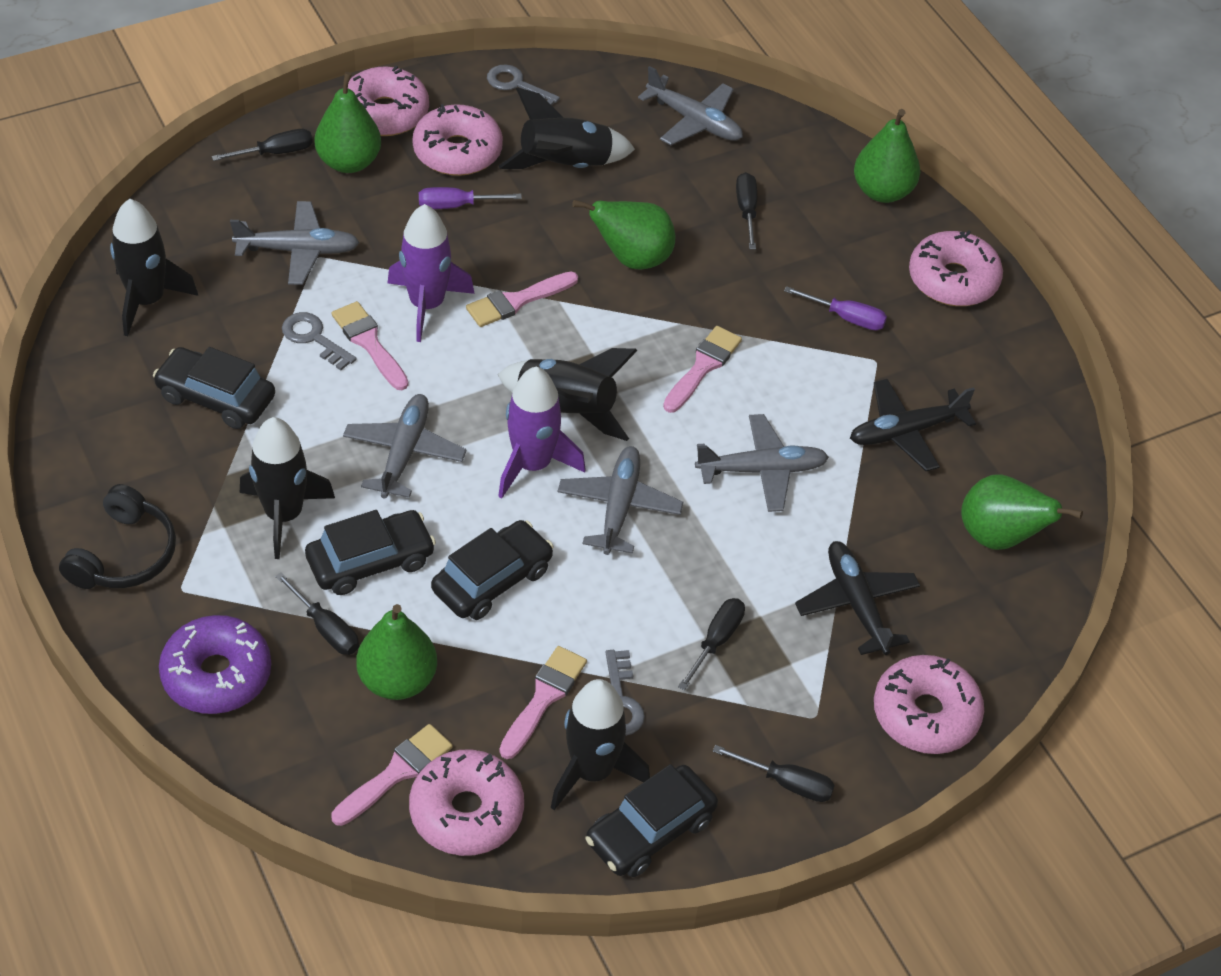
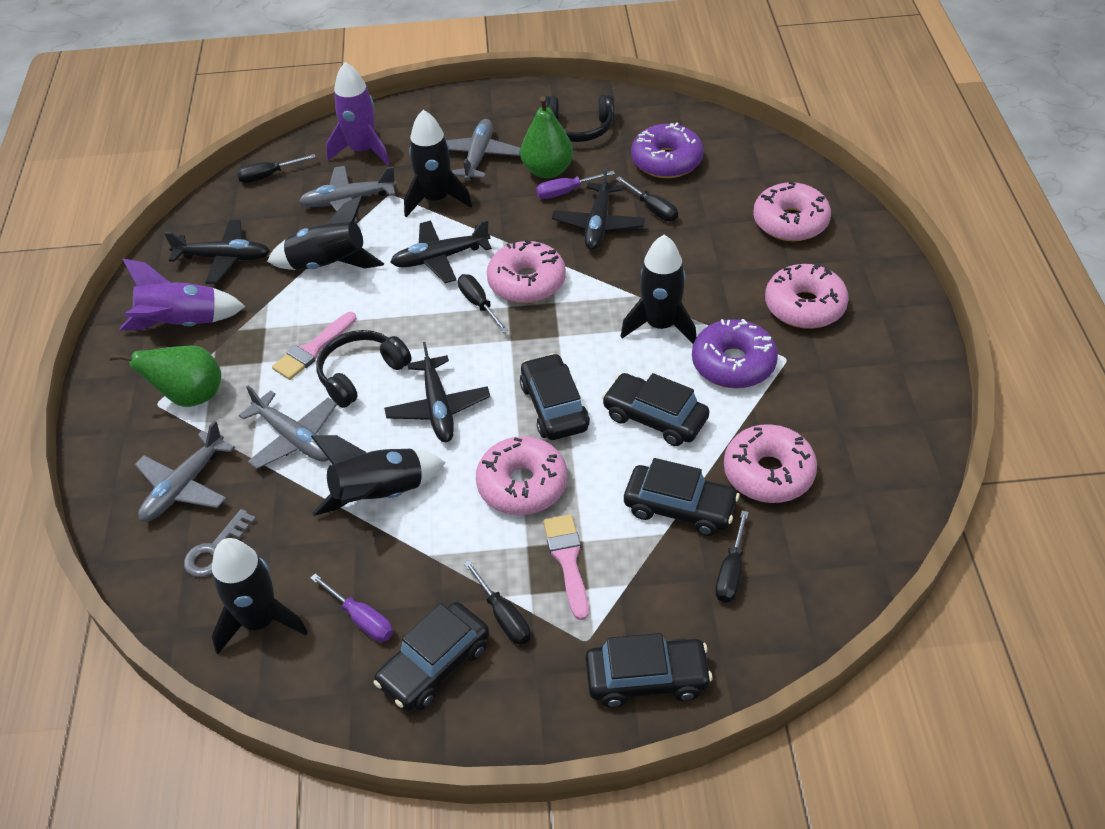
black car: [153,347,275,429] [305,510,436,595] [431,520,553,620] [585,764,718,877] = 4 -> [374,602,489,711] [520,353,590,440] [585,633,713,708] [602,373,709,446] [624,458,740,536] = 5
black headphones: [59,484,176,589] = 1 -> [316,330,412,408] [544,94,614,142] = 2
black plane: [795,541,920,655] [850,379,976,471] = 2 -> [164,220,270,284] [384,342,490,442] [390,219,492,283] [552,167,645,250] = 4
green pear: [314,72,381,173] [356,604,437,700] [572,200,675,270] [854,109,920,203] [961,475,1083,550] = 5 -> [110,346,221,407] [520,96,573,178] = 2
grey key: [282,312,356,370] [487,64,560,105] [606,650,645,736] = 3 -> [184,509,256,577] = 1
grey plane: [230,201,360,285] [343,394,467,498] [558,446,683,555] [638,66,743,145] [695,414,829,512] = 5 -> [135,421,235,522] [239,386,337,469] [299,166,397,222] [446,119,521,181] = 4
pink brush: [331,724,453,826] [332,301,409,390] [466,272,578,327] [499,646,587,759] [663,326,742,413] = 5 -> [272,312,357,380] [543,514,589,620] = 2
purple donut: [159,615,271,714] = 1 -> [631,123,704,178] [692,319,778,389] = 2

